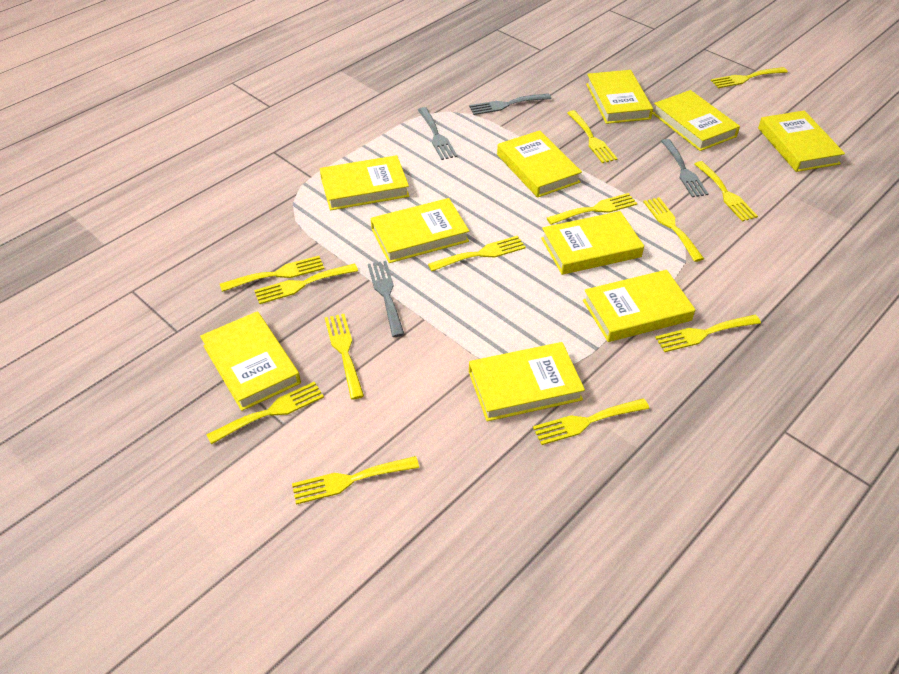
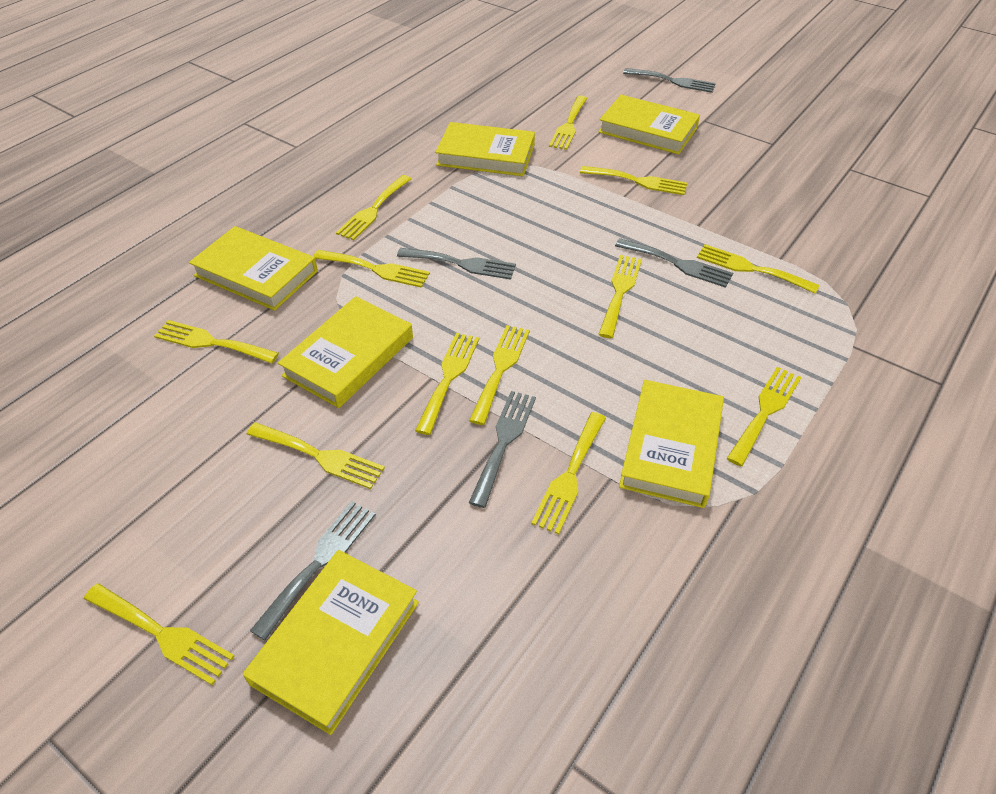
grey fork: [368,261,404,337] [418,107,457,160] [469,93,551,115] [661,139,709,197] = 4 -> [250,501,376,640] [397,248,516,280] [469,391,536,508] [615,238,733,288] [623,68,716,93] = 5
yellow book: [200,311,301,411] [320,155,409,211] [371,198,469,263] [469,342,585,421] [497,130,582,198] [541,211,644,275] [583,270,695,342] [586,70,653,124] [652,90,740,151] [758,111,845,172] = 10 -> [189,226,318,311] [243,550,419,735] [278,296,413,408] [435,122,535,176] [598,95,700,155] [619,380,724,508] = 6

